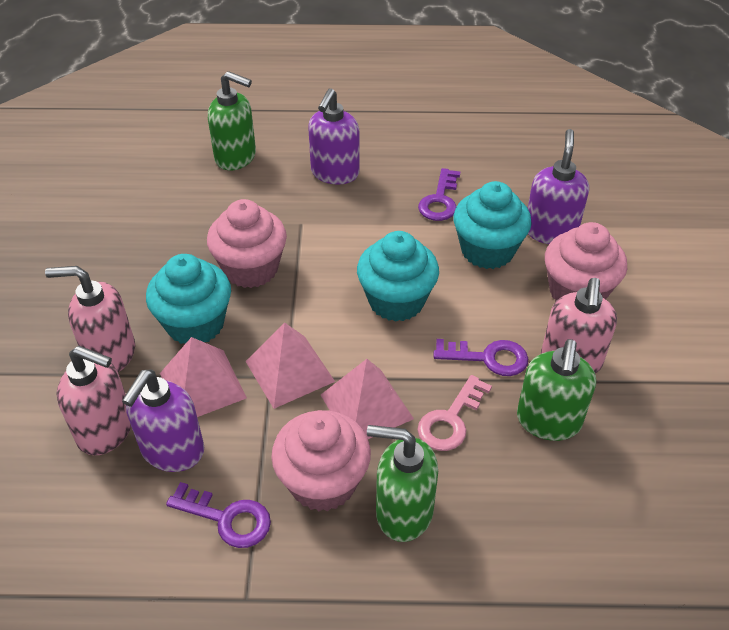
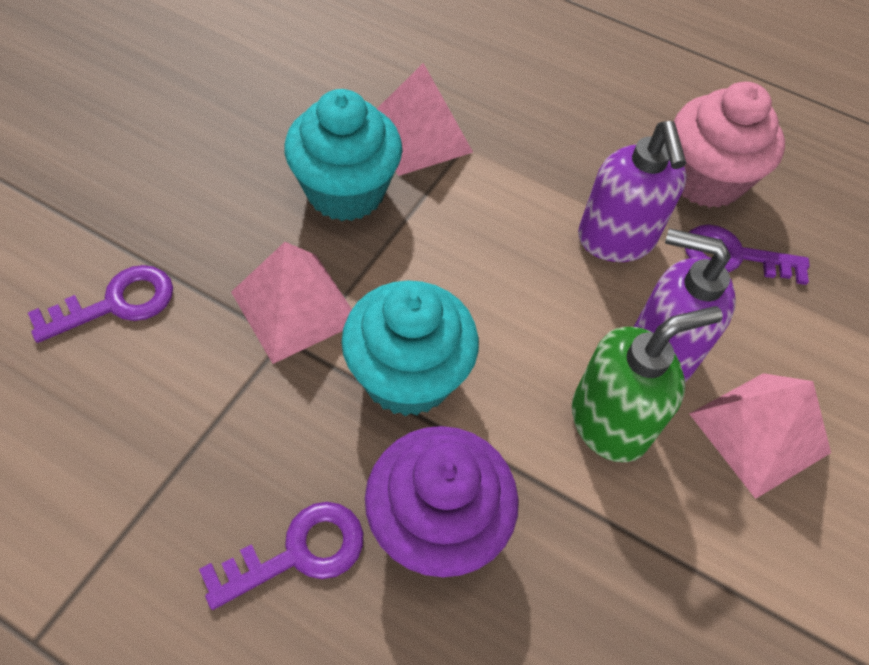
green soap dispenser: [208,71,256,170] [367,425,438,542] [517,339,596,441] = 3 -> [572,306,723,462] = 1
pink cupcake: [207,199,287,288] [271,410,371,511] [545,222,627,302] = 3 -> [674,82,785,208] = 1
pink key: [418,375,492,451] = 1 -> none = 0
pink soap dispenser: [45,266,135,372] [57,346,131,455] [541,278,617,374] = 3 -> none = 0
purple cupcake: none = 0 -> [365,426,519,577] = 1
purple soap dispenser: [122,370,204,472] [308,88,360,185] [528,129,589,244] = 3 -> [578,121,687,262] [634,228,736,382] = 2
turquoise cupcake: [146,254,231,344] [357,231,439,321] [453,181,532,269] = 3 -> [284,89,403,221] [341,280,479,416] = 2

